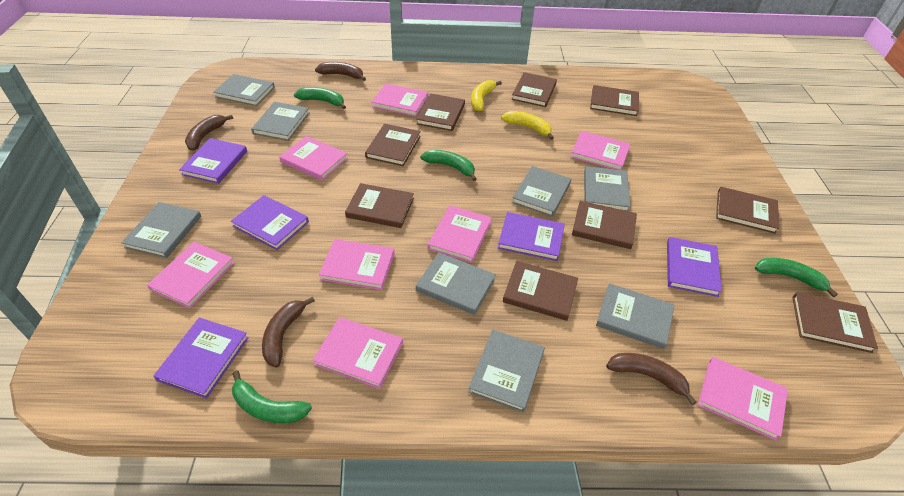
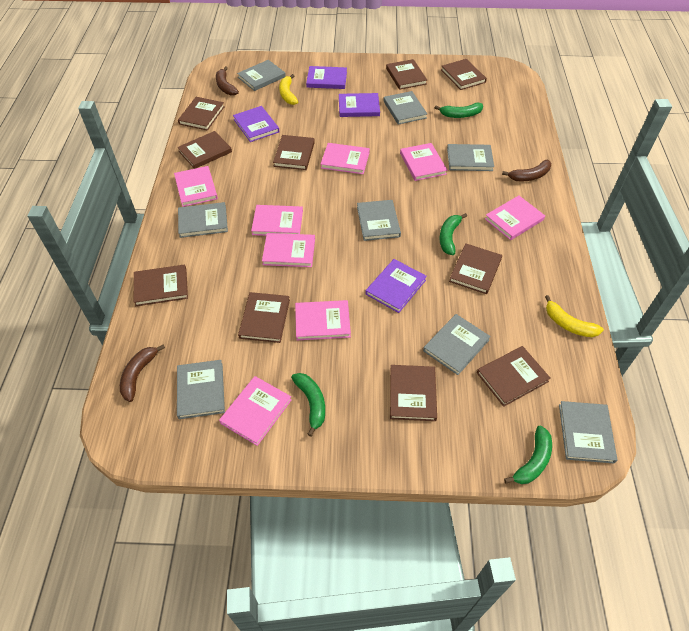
brown banana: [185,115,233,151] [262,297,315,367] [315,62,366,81] [606,353,697,405] = 4 -> [120,345,165,402] [216,66,239,96] [502,160,551,181] = 3
brown book: [345,183,414,228] [365,124,421,166] [416,93,465,131] [503,261,578,321] [512,72,557,107] [572,201,637,249] [590,85,639,116] [716,187,779,234] [792,292,878,353] = 9 -> [134,265,188,306] [177,131,232,169] [178,97,225,131] [238,292,290,343] [273,135,315,170] [386,59,427,90] [390,365,437,421] [441,59,487,90] [449,243,502,294] [477,346,551,407] = 10
purple book: [153,318,249,398] [179,138,247,184] [231,195,309,250] [498,212,565,261] [667,237,722,297] = 5 -> [233,106,279,142] [306,66,347,89] [339,93,380,117] [365,259,427,313] = 4

